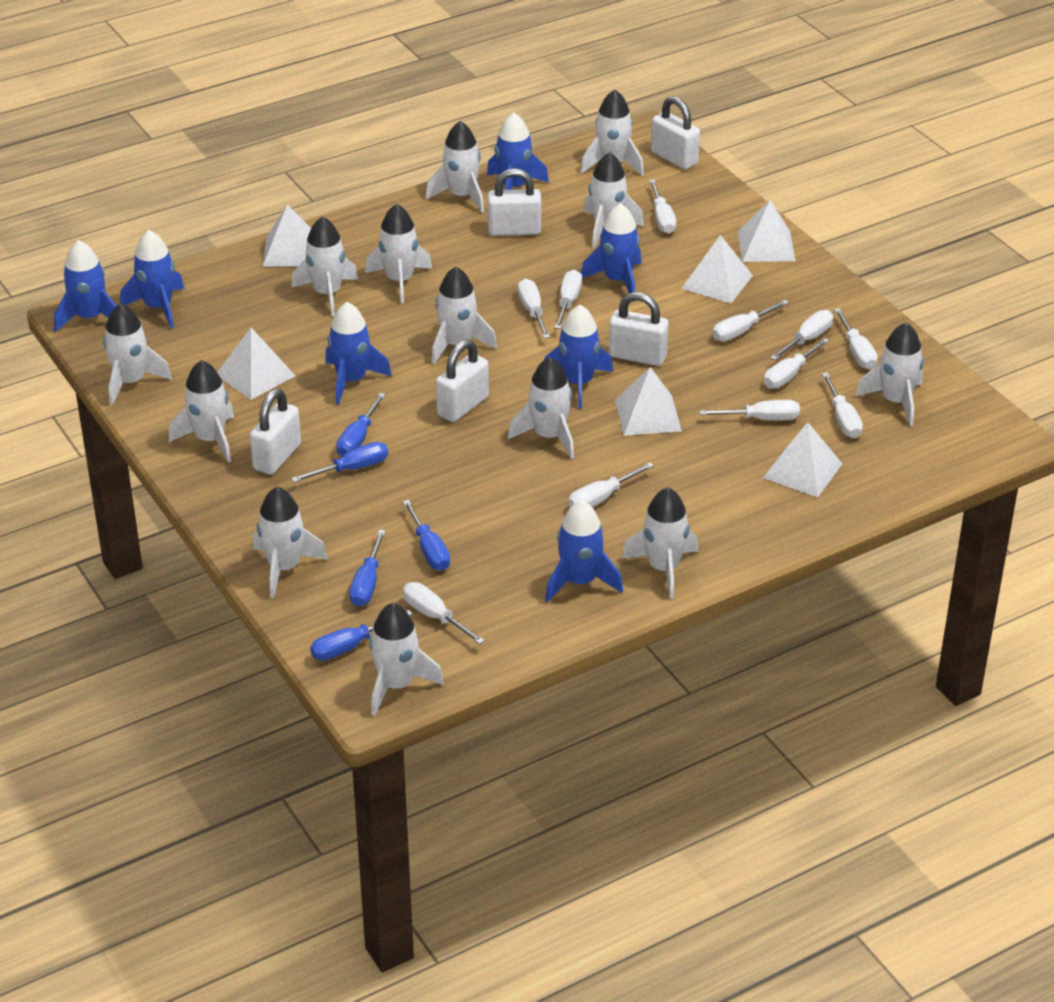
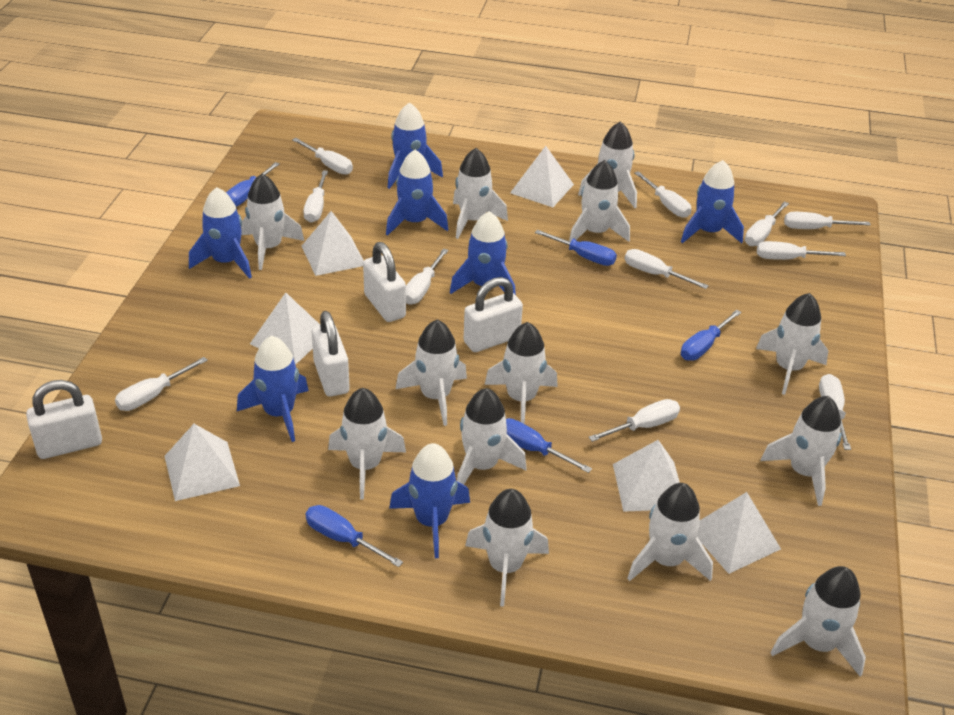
white padlock: [250,389,301,475] [436,339,489,422] [488,168,541,236] [609,292,669,366] [651,96,700,170] = 5 -> [26,380,102,459] [312,311,350,397] [363,242,406,322] [464,277,523,352] = 4

